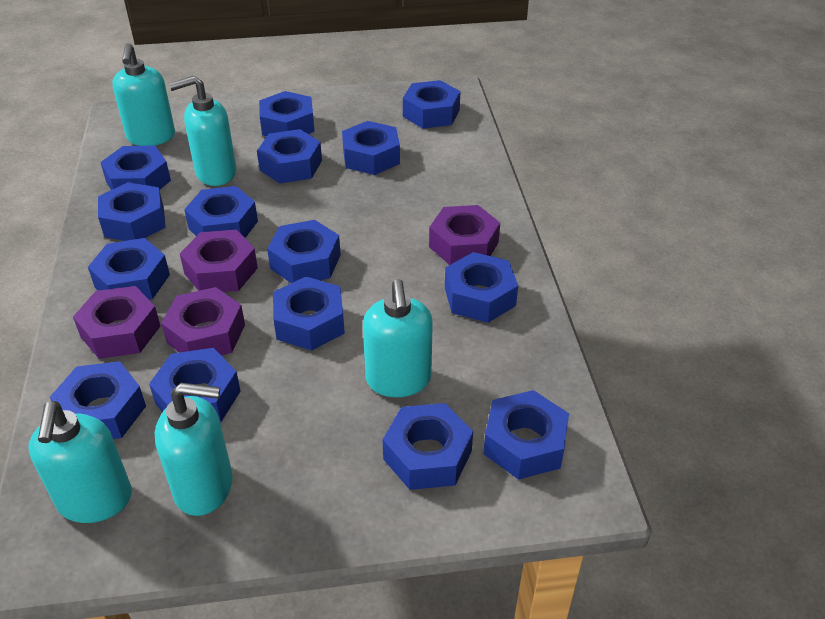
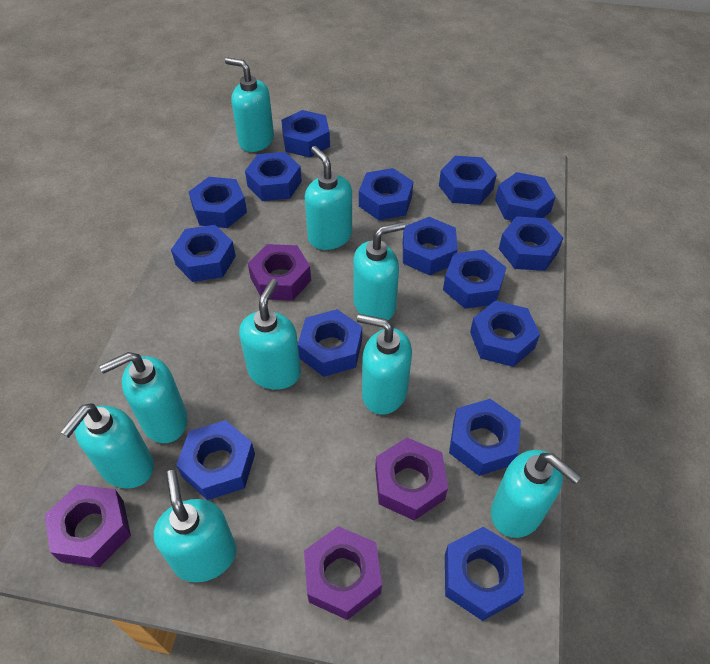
turquoise soap dispenser: [28,401,132,523] [113,43,175,146] [155,383,233,516] [169,76,236,186] [363,279,433,397] = 5 -> [60,403,154,489] [99,352,188,443] [154,470,237,582] [225,57,274,152] [239,279,301,390] [305,146,352,250] [353,222,405,320] [357,314,412,415] [491,450,581,538] = 9

